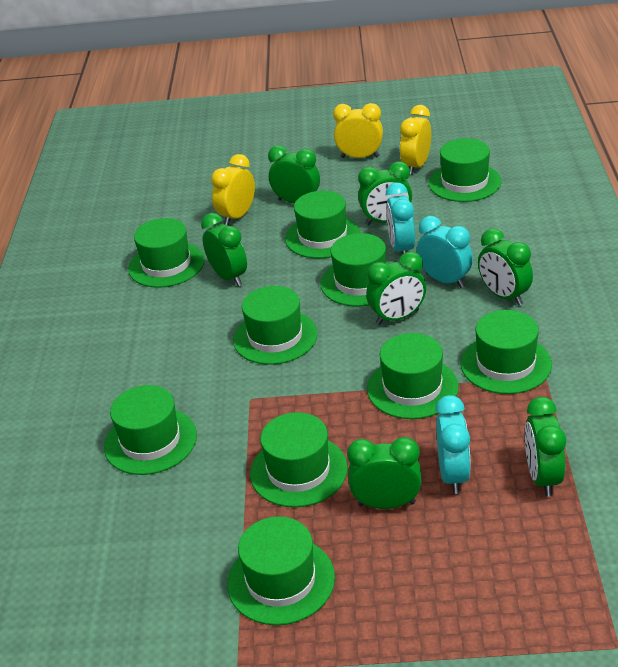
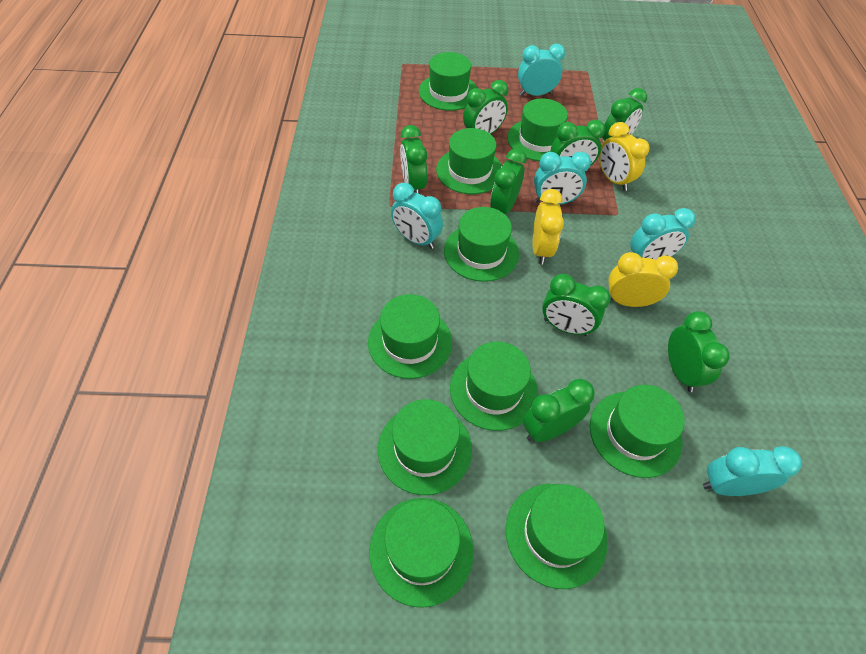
green clock: [201,213,247,286] [268,145,320,203] [347,437,422,509] [358,162,412,225] [366,252,426,325] [478,228,533,305] [525,397,566,497] = 7 -> [400,125,427,193] [463,80,508,134] [490,149,527,214] [523,379,595,442] [542,274,611,336] [551,120,605,166] [602,88,647,141] [668,311,730,392] = 8
turquoise clock: [386,182,415,254] [417,216,473,288] [435,395,471,494] = 3 -> [391,183,443,249] [518,44,565,96] [534,152,591,205] [630,208,696,260] [703,446,802,496] = 5

